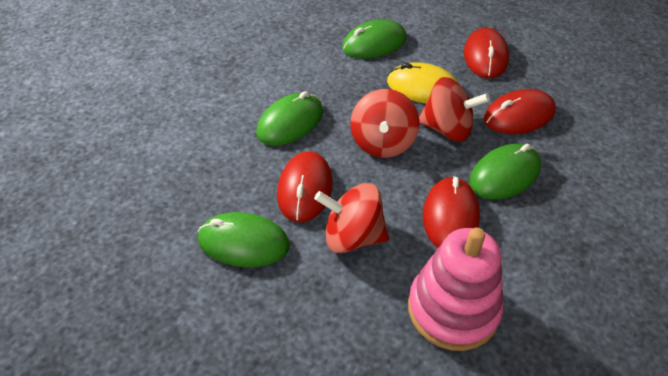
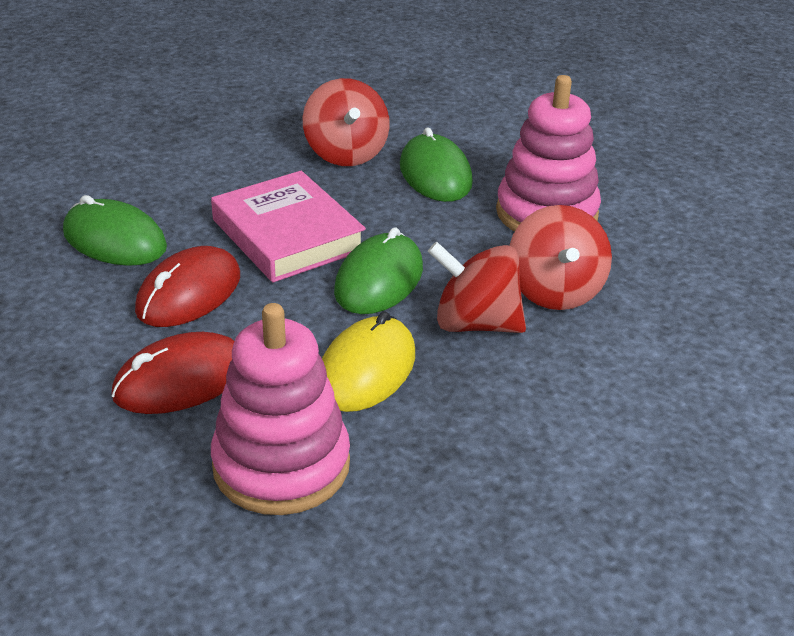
green mouse: [198,212,290,267] [256,91,323,146] [342,19,406,58] [469,144,541,200] = 4 -> [63,195,167,266] [334,227,423,314] [400,127,473,202] = 3
pink book: none = 0 -> [211,171,366,283] = 1
pink stacking toy: [408,228,503,351] = 1 -> [211,303,350,515] [496,75,601,232] = 2
red mouse: [277,151,333,223] [423,176,480,248] [464,28,509,79] [484,89,556,134] = 4 -> [112,332,234,414] [135,246,240,327] = 2

